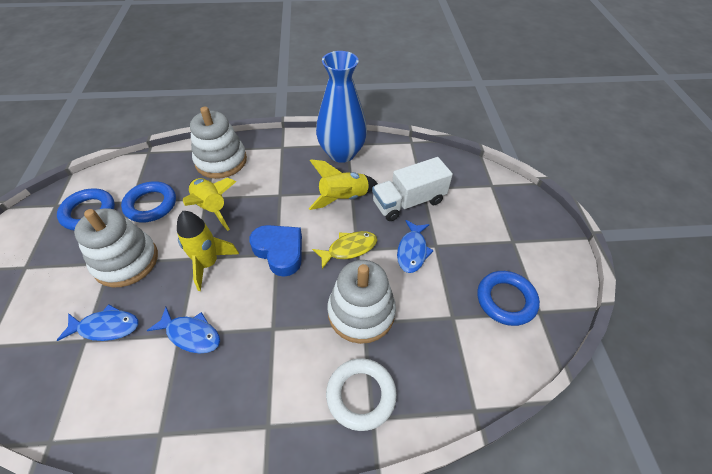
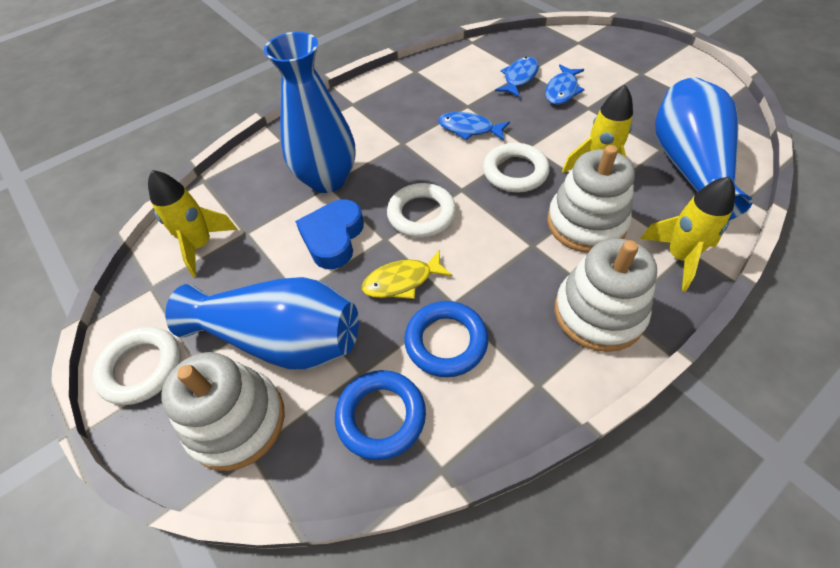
blue ring: [57,189,115,230] [121,181,176,222] [477,271,540,326] = 3 -> [335,370,426,460] [404,301,488,377] = 2
blue vase: [316,51,367,163] = 1 -> [165,277,359,370] [264,32,356,193] [655,78,753,220] = 3
white ring: [326,358,397,431] = 1 -> [92,327,181,405] [387,183,456,238] [483,143,550,192] = 3
white truck: [372,157,453,221] = 1 -> none = 0

